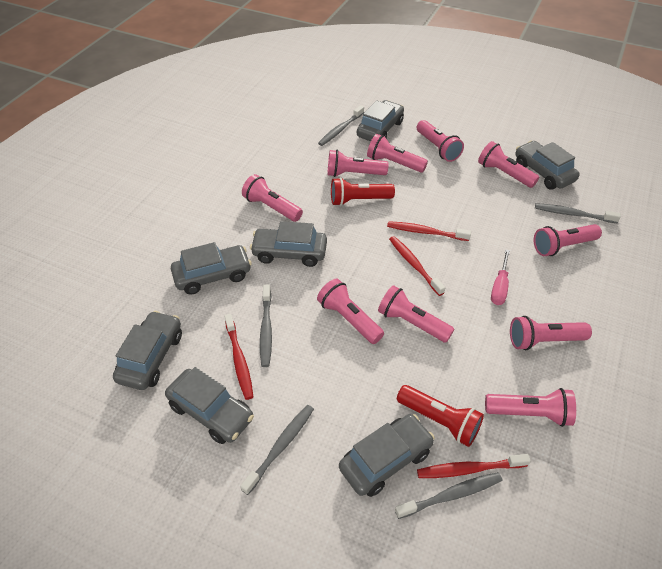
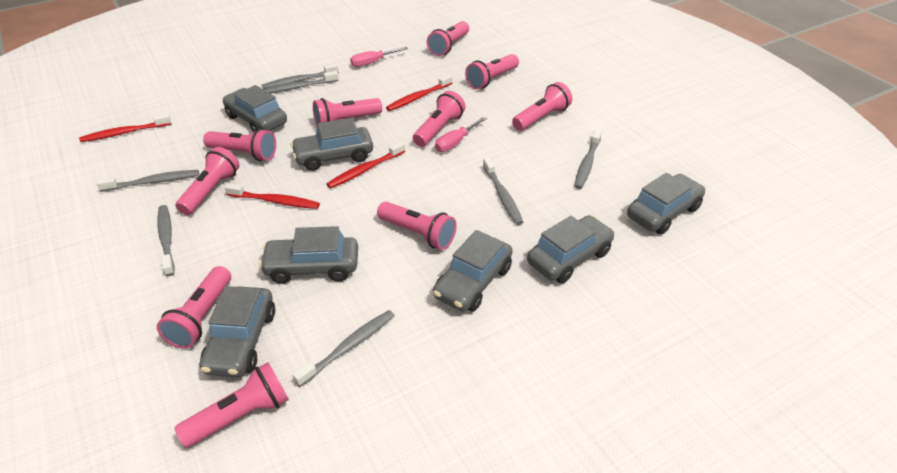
grey toothbrush: [240,405,314,495] [260,285,272,367] [318,105,364,146] [395,472,503,519] [535,203,621,223] = 5 -> [96,170,199,192] [158,205,174,276] [262,63,339,89] [263,71,339,94] [292,310,395,387] [483,157,523,225] [574,129,602,189] = 7
pink screwdriver: [491,249,510,305] = 1 -> [350,47,408,67] [435,117,487,152] = 2
red flashlight: [331,177,395,206] [397,385,484,447] = 2 -> none = 0

